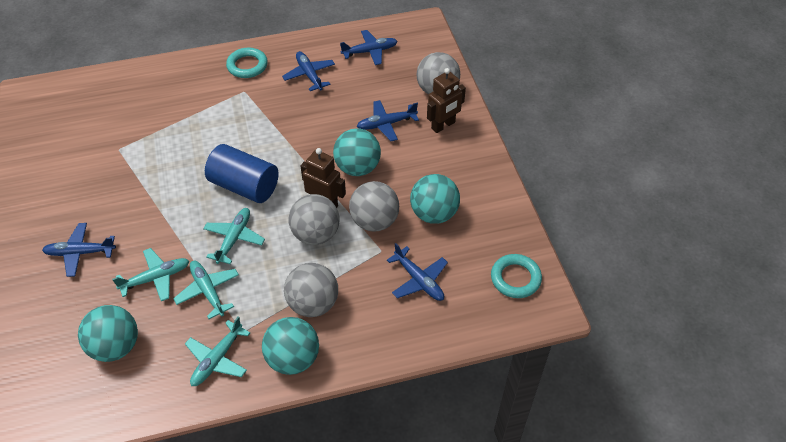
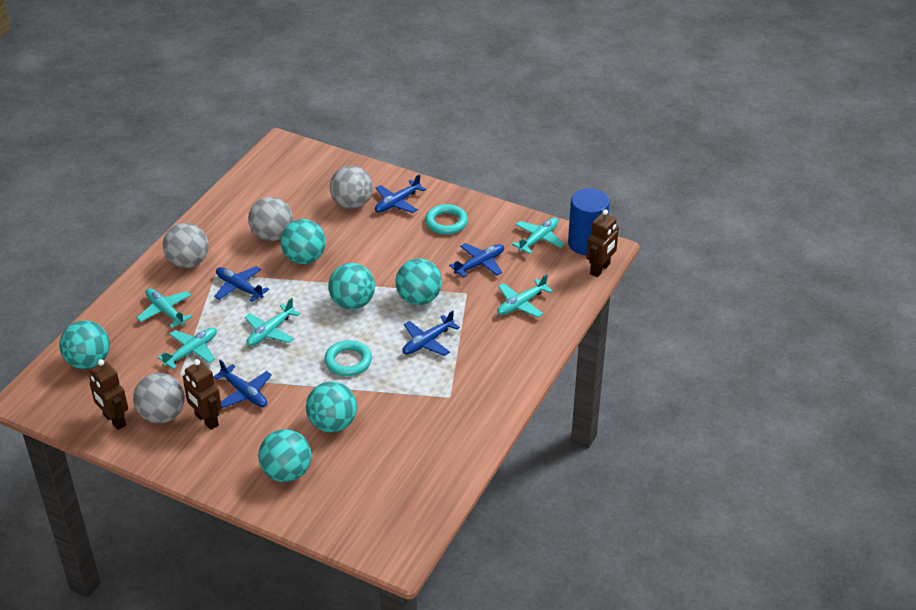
brown robot: [301,148,346,208] [427,68,466,133] = 2 -> [89,359,128,430] [183,359,222,430] [586,209,619,277] = 3
turquoise ball: [78,305,138,362] [262,317,319,375] [333,128,381,176] [410,174,460,224] = 4 -> [59,320,110,369] [258,429,311,482] [280,219,326,264] [306,381,357,433] [328,263,375,310] [396,258,442,305] = 6
turquoise plane: [112,248,189,301] [173,261,239,319] [185,316,250,386] [203,208,265,264] = 4 -> [137,288,192,328] [158,328,217,369] [244,298,300,346] [497,274,553,317] [512,218,565,254] = 5

